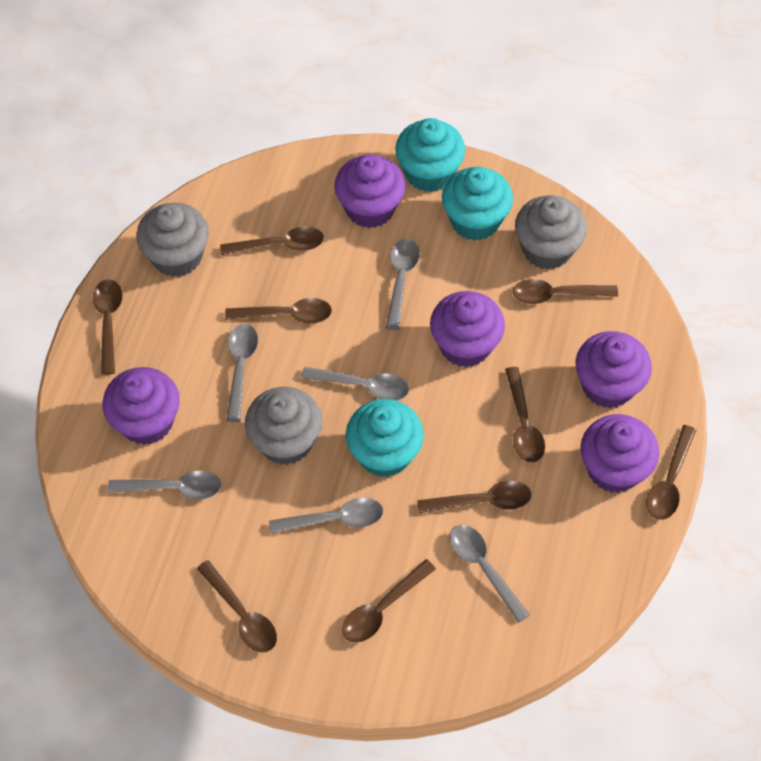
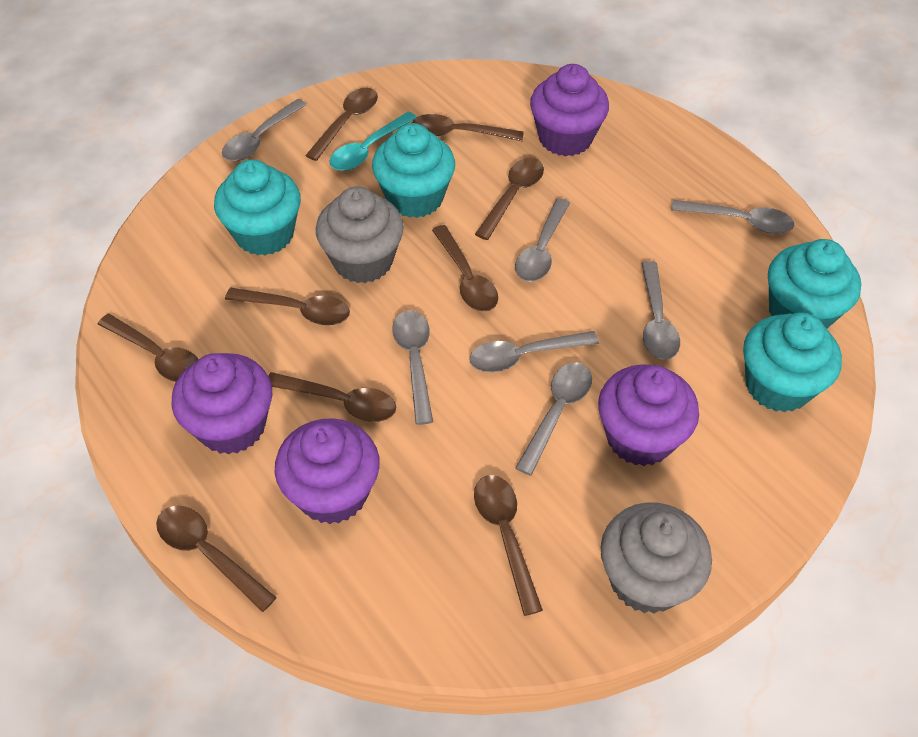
grey cupcake: [136,203,209,277] [245,387,322,465] [515,195,587,270] = 3 -> [316,186,404,283] [601,502,712,614] = 2
grey spoon: [108,471,221,500] [226,324,258,422] [269,498,383,534] [301,367,409,401] [386,239,420,331] [450,525,530,623] = 6 -> [222,99,307,161] [393,310,433,425] [469,331,599,372] [515,198,570,282] [515,362,592,476] [641,261,680,360] [671,200,794,234] = 7
purple cupcake: [102,367,180,445] [334,154,405,228] [430,291,505,367] [575,331,652,408] [580,414,659,493] = 5 -> [171,353,272,455] [274,418,380,524] [530,64,609,156] [598,364,699,466] = 4
turquoise cupcake: [346,399,424,477] [395,118,465,192] [442,167,513,241] = 3 -> [214,159,301,256] [372,123,455,218] [743,312,842,413] [768,239,861,328] = 4
turquoise spoon: none = 0 -> [329,112,416,171] = 1

